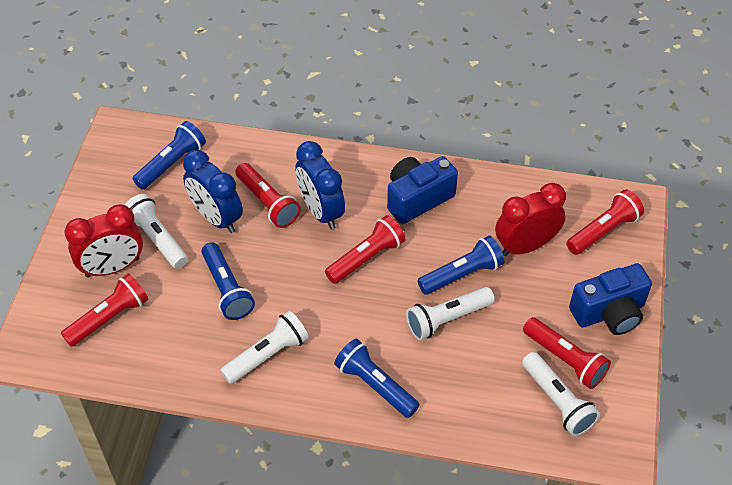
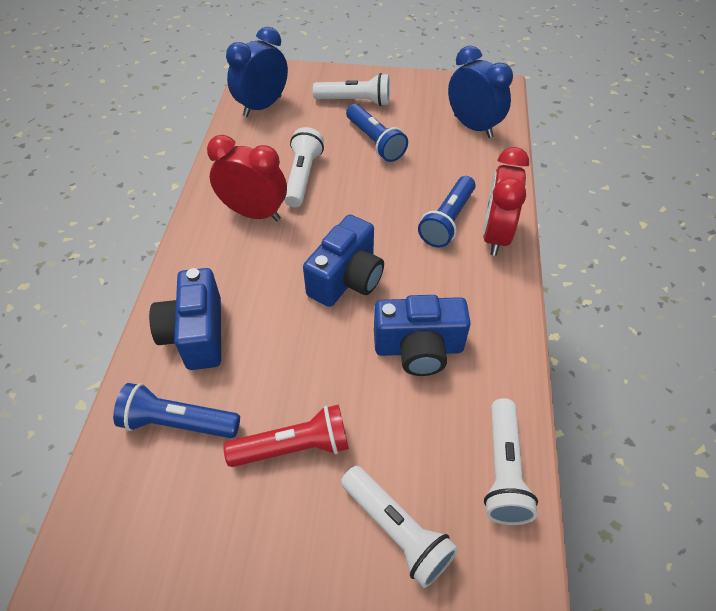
blue camera: [387,156,458,224] [569,263,652,335] = 2 -> [149,268,221,370] [303,215,384,307] [374,295,471,376] = 3
blue flashlight: [133,121,206,190] [201,242,255,320] [334,339,420,418] [417,235,504,295] = 4 -> [113,383,240,438] [346,104,408,162] [418,176,476,247] = 3
red flashlight: [61,273,149,347] [235,163,300,228] [325,215,406,284] [523,317,611,389] [566,189,644,255] = 5 -> [223,404,349,467] = 1

